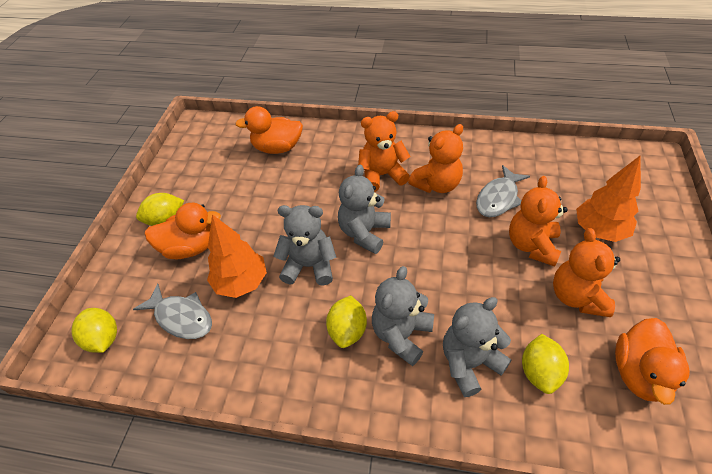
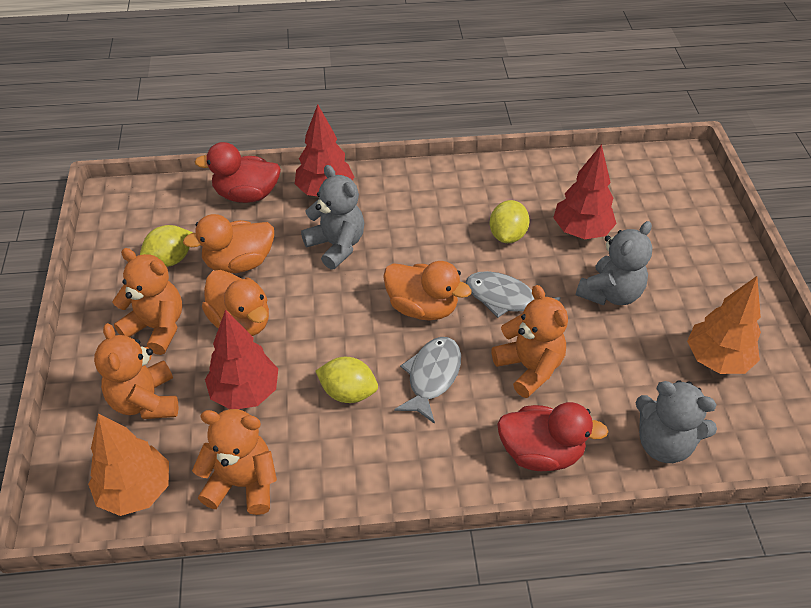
grey teddy bear: [274,205,336,286] [338,165,391,254] [372,266,434,366] [443,297,511,397] = 4 -> [301,165,364,270] [576,221,653,306] [636,380,717,463] = 3
red duck: none = 0 -> [194,142,281,203] [497,402,609,471] = 2
red tree: none = 0 -> [205,309,278,409] [295,104,354,196] [553,144,617,239] = 3
yellow lemon: [71,308,117,353] [136,193,184,226] [326,295,367,348] [522,334,569,394] = 4 -> [140,225,193,267] [315,357,378,403] [490,200,530,243] = 3

